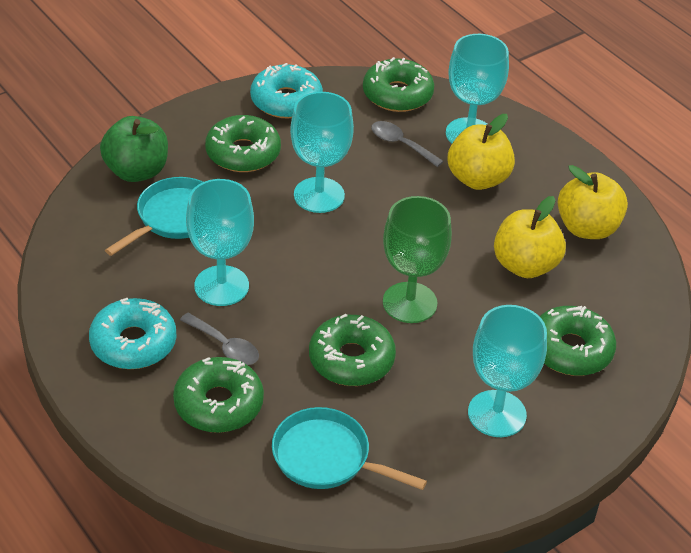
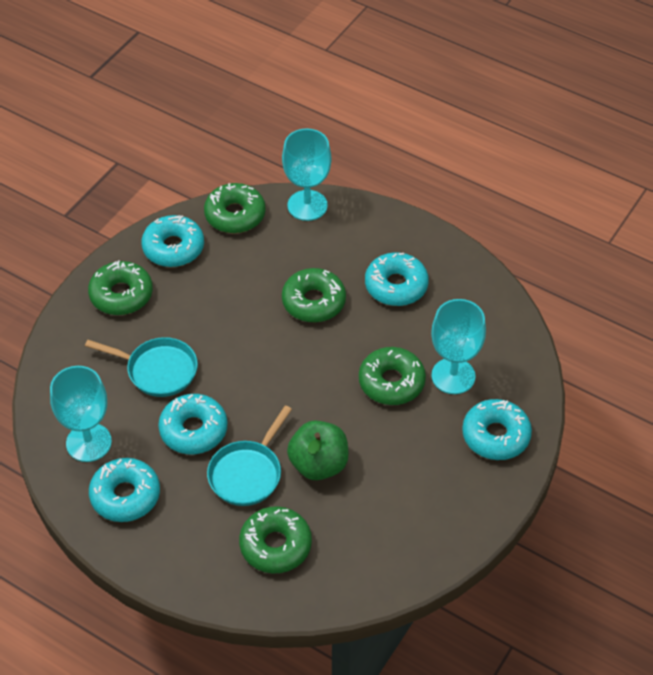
green goblet: [383,196,452,323] = 1 -> none = 0
grey spoon: [180,313,259,365] [371,121,444,167] = 2 -> none = 0
turquoise donut: [89,298,176,369] [250,63,323,118] = 2 -> [89,458,160,522] [141,215,204,267] [158,394,227,454] [365,252,429,306] [462,399,532,460] = 5
turquoise goblet: [186,179,254,306] [290,92,354,213] [446,34,509,143] [468,305,547,437] = 4 -> [50,366,112,462] [282,129,331,221] [431,299,486,394] = 3
yellow apple: [448,114,515,190] [494,196,566,278] [558,165,628,239] = 3 -> none = 0

